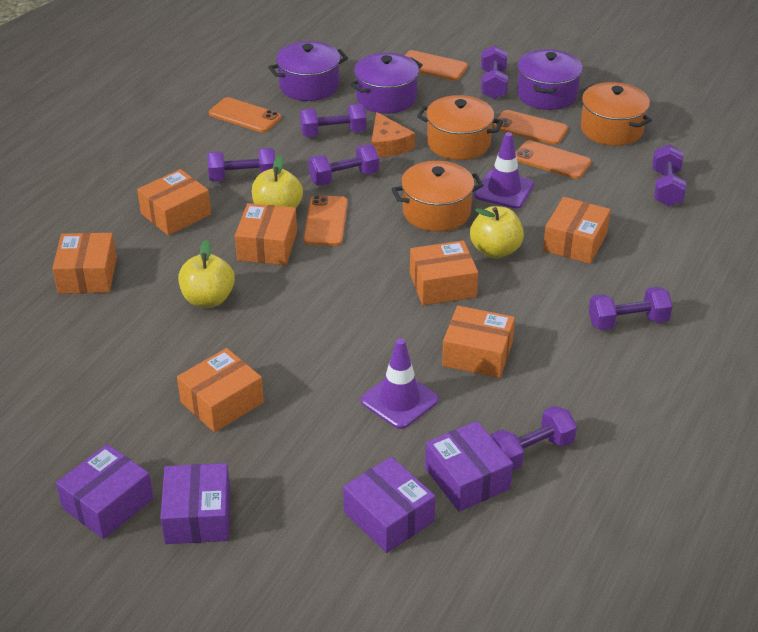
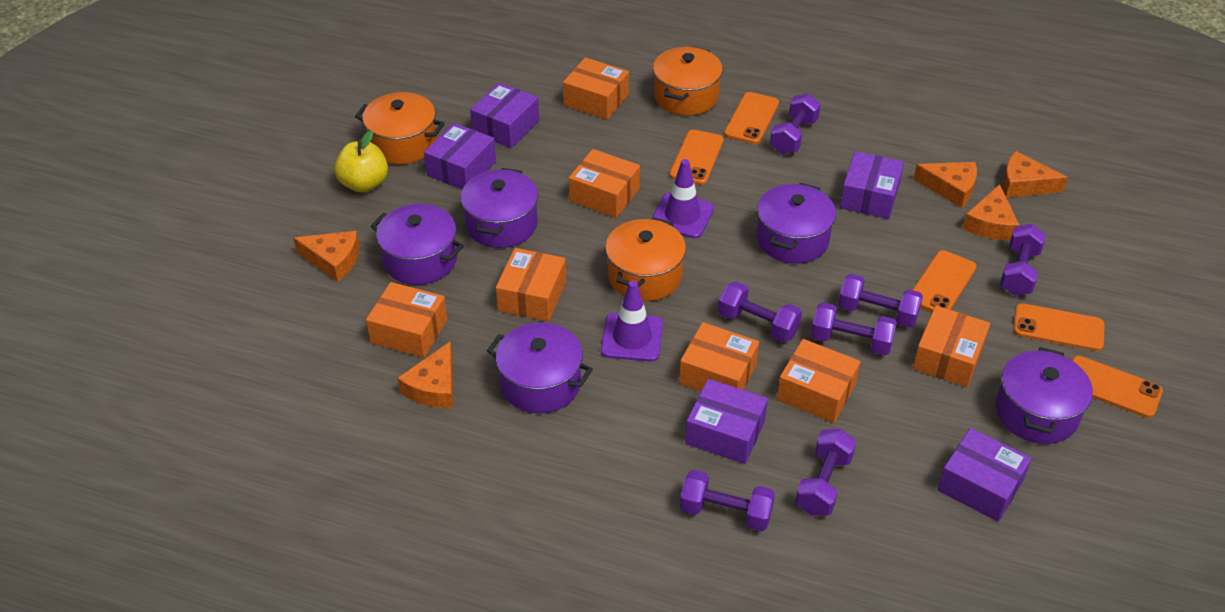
orange cheese: [371,112,415,157] = 1 -> [293,231,359,282] [398,341,453,408] [914,162,977,208] [962,184,1019,240] [1003,151,1068,197] = 5
purple box: [56,444,154,539] [160,463,230,544] [343,457,435,553] [425,421,513,512] = 4 -> [424,123,496,189] [470,83,539,148] [685,379,768,464] [840,151,904,219] [937,428,1032,522] = 5
purple pot: [268,41,348,101] [350,53,423,114] [517,49,583,110] = 3 -> [371,204,464,285] [461,168,538,248] [487,323,593,413] [757,183,836,264] [996,347,1093,444] = 5
yellow apple: [178,240,235,307] [252,156,303,208] [470,206,524,258] = 3 -> [334,130,388,193] = 1

